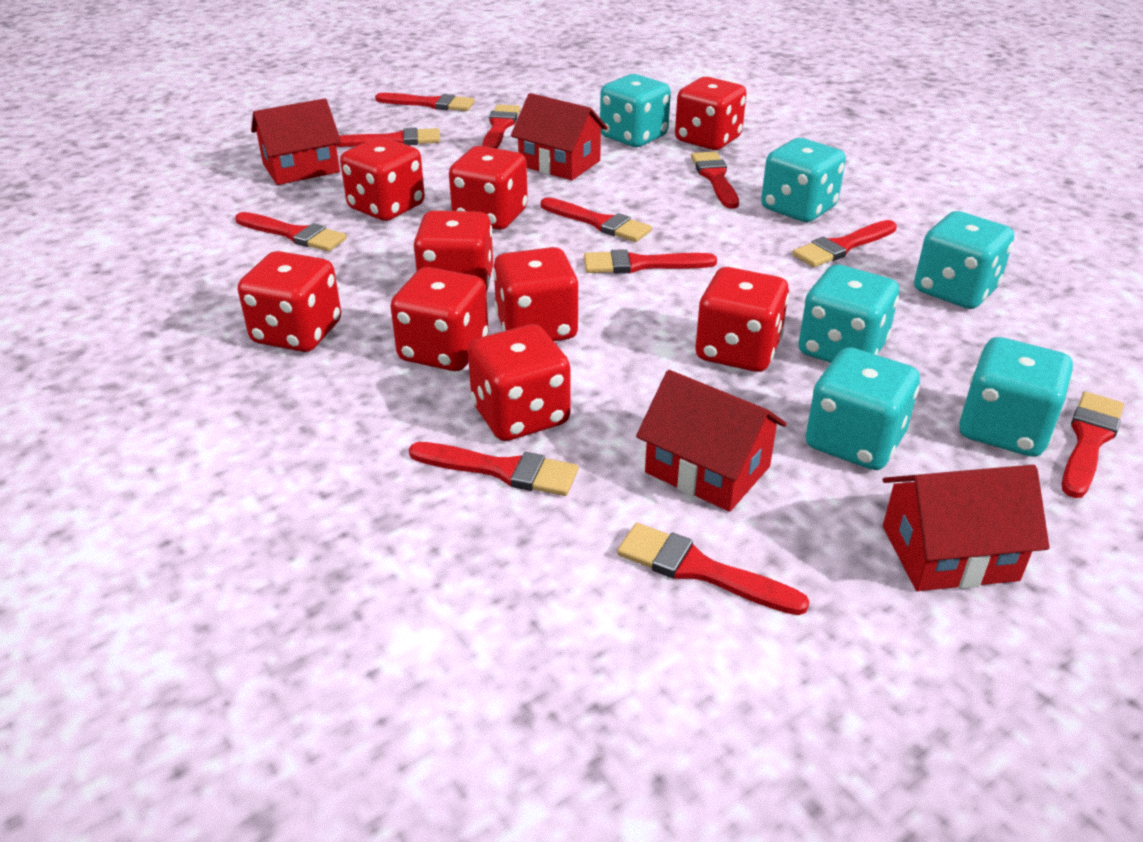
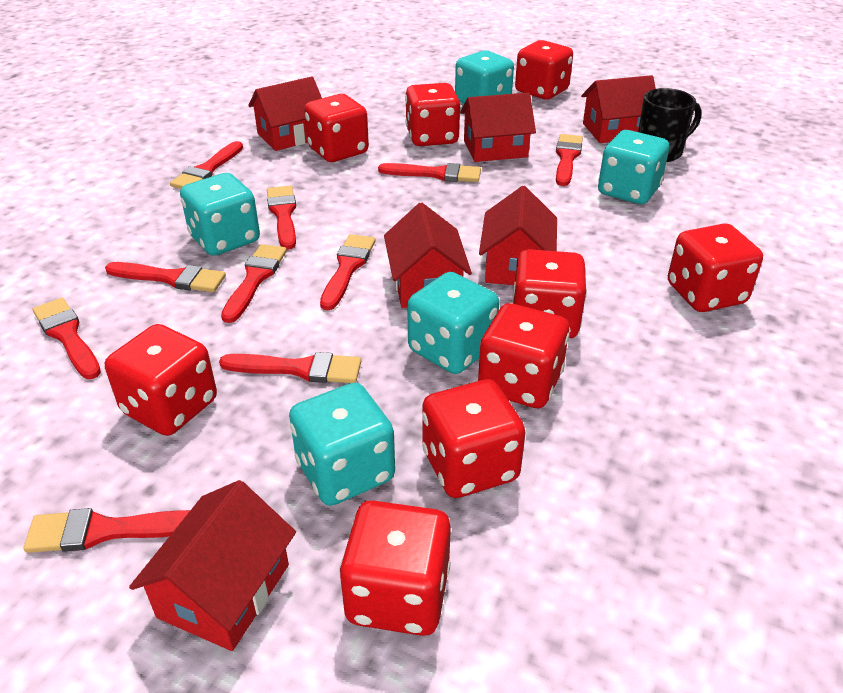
black mug: none = 0 -> [638,88,702,162] = 1
red brush: [235,212,347,252] [336,128,440,147] [375,93,475,111] [409,442,578,496] [482,104,520,149] [541,197,652,242] [584,249,717,274] [617,523,809,615] [691,151,739,209] [792,220,897,267] [1062,392,1124,498] = 11 -> [23,508,190,553] [33,298,101,379] [105,262,226,292] [170,141,243,189] [219,352,361,383] [221,244,287,323] [267,186,296,250] [320,234,375,310] [378,163,481,182] [556,134,583,186] = 10
red house: [251,98,341,185] [511,93,608,180] [636,370,787,512] [883,465,1050,591] = 4 -> [129,480,296,651] [248,77,322,151] [384,202,472,308] [460,93,536,162] [479,186,557,285] [581,75,656,143] = 6
turquoise dice: [600,74,671,147] [761,138,846,222] [798,265,899,363] [805,347,920,470] [914,211,1014,309] [959,337,1073,457] = 6 -> [180,173,260,256] [289,383,395,506] [407,272,499,374] [455,50,514,104] [598,130,669,204] = 5

